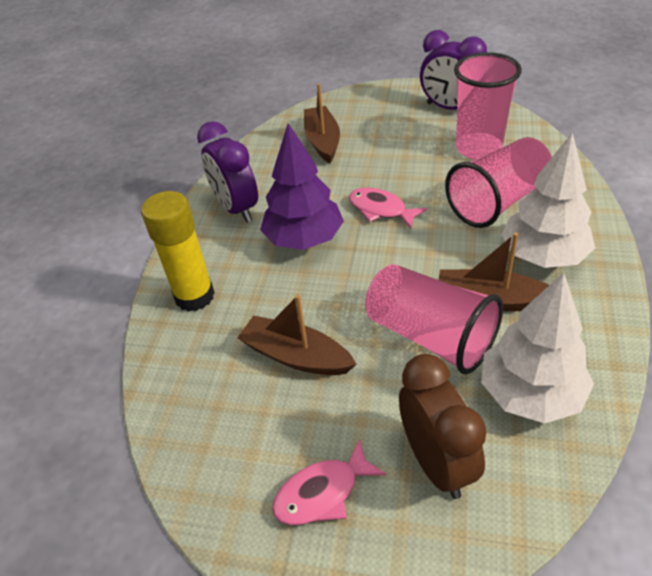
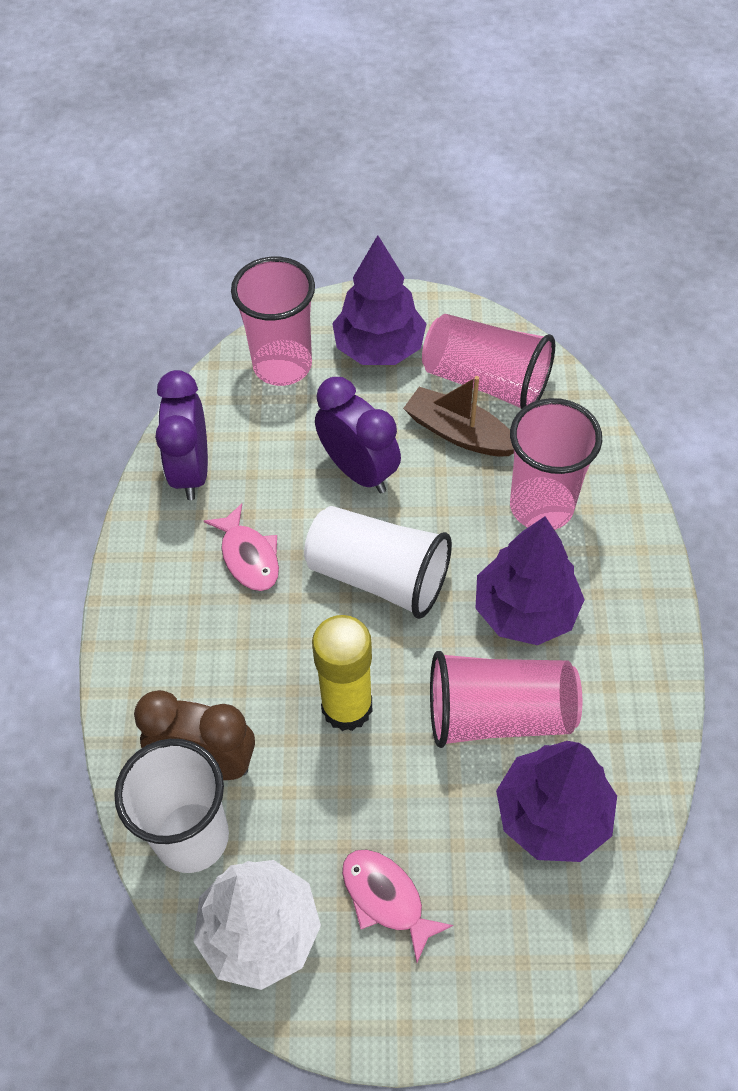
brown boat: [238,295,357,375] [304,84,340,163] [439,233,549,311] = 3 -> [403,376,514,456] = 1
pink cup: [365,264,503,374] [445,137,552,228] [454,52,522,160] = 3 -> [231,257,315,386] [422,314,555,409] [430,651,582,748] [510,398,602,530] = 4
purple tree: [260,123,344,250] = 1 -> [332,235,426,365] [475,516,585,645] [496,741,617,862] = 3
white cup: none = 0 -> [114,739,229,873] [304,506,452,619] = 2
white tree: [481,272,594,424] [501,132,595,268] = 2 -> [194,860,321,990] = 1

